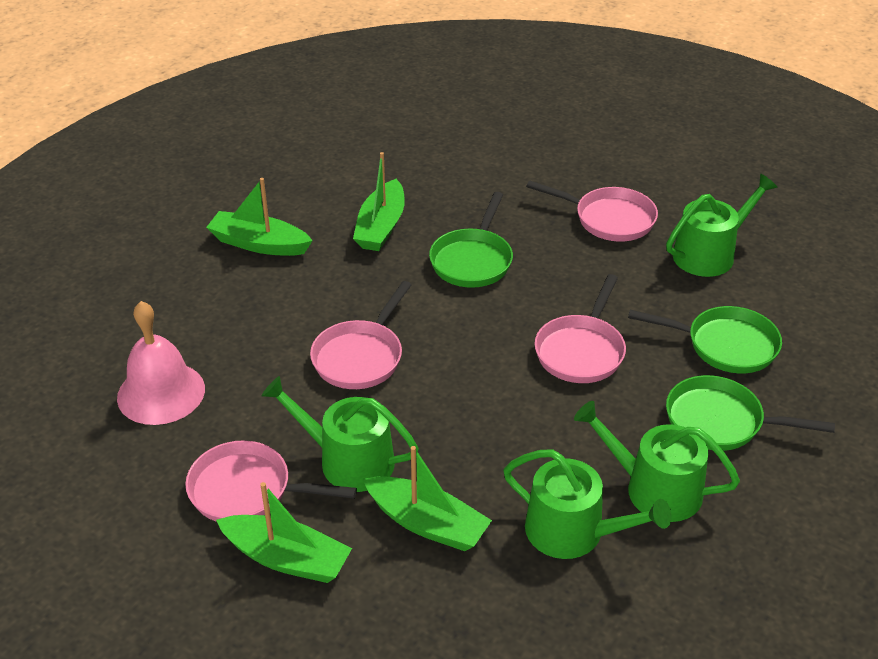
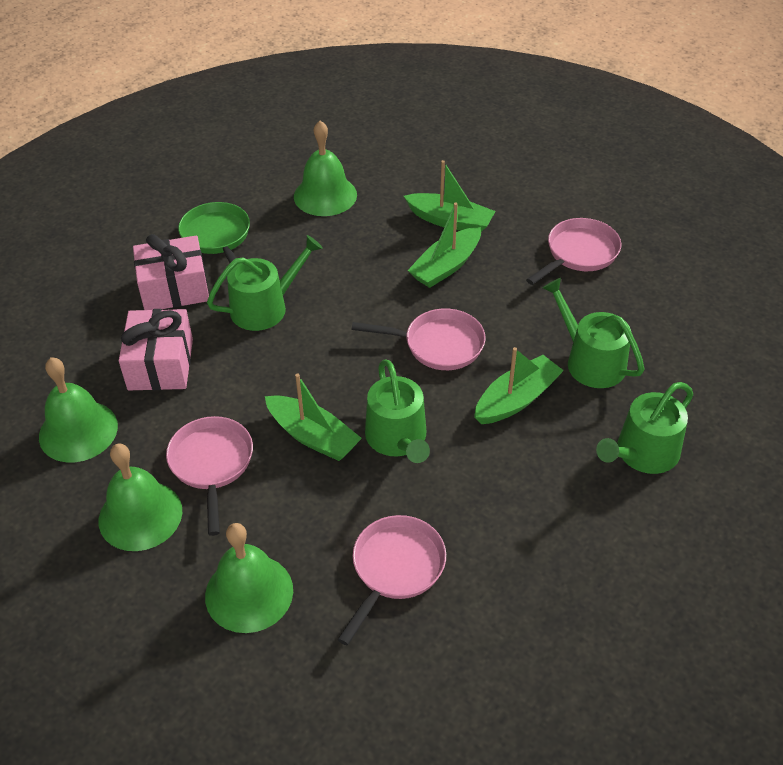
green bell: none = 0 -> [39,357,118,462] [99,443,182,551] [205,523,293,633] [294,121,357,216] = 4
green pan: [429,192,513,288] [628,306,782,373] [666,375,835,451] = 3 -> [178,202,250,263] = 1
pink bell: [117,301,205,425] = 1 -> none = 0
pink gift: none = 0 -> [119,309,193,390] [133,234,209,310] = 2

